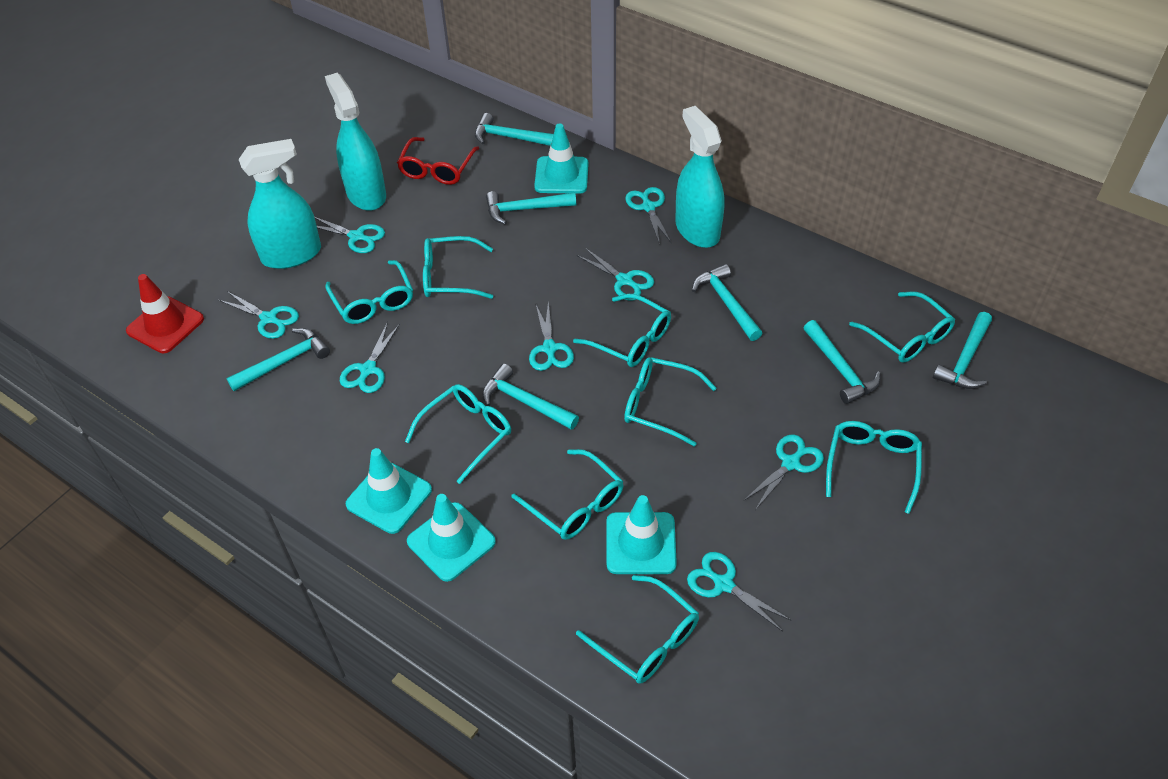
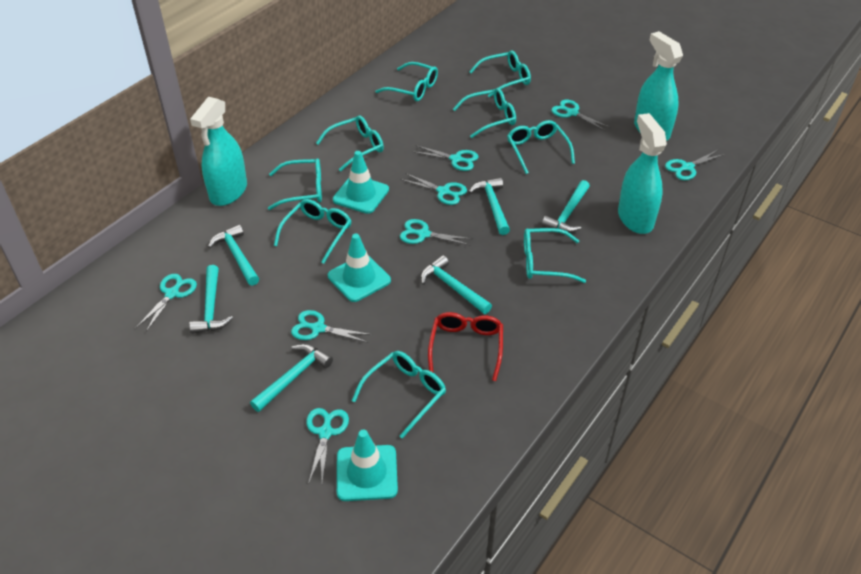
red traffic cone: [126,274,204,353] = 1 -> none = 0
turquoise hammer: [226,328,330,391] [475,113,554,146] [482,364,579,430] [486,191,576,225] [692,264,762,341] [804,320,881,404] [933,312,992,389] = 7 -> [189,265,233,334] [208,225,259,286] [250,344,333,412] [420,255,492,314] [469,178,510,235] [542,180,590,233] = 6
turquoise traffic cone: [346,448,432,534] [407,494,496,582] [534,124,589,194] [606,495,677,574] = 4 -> [328,234,391,302] [333,151,389,214] [337,430,398,501] = 3

